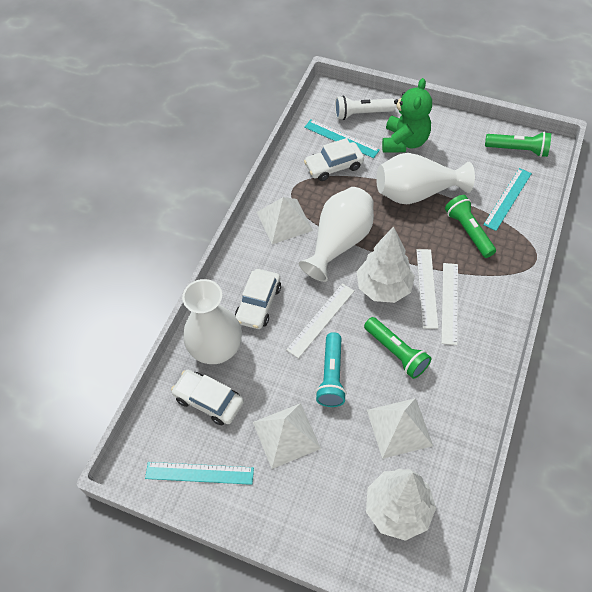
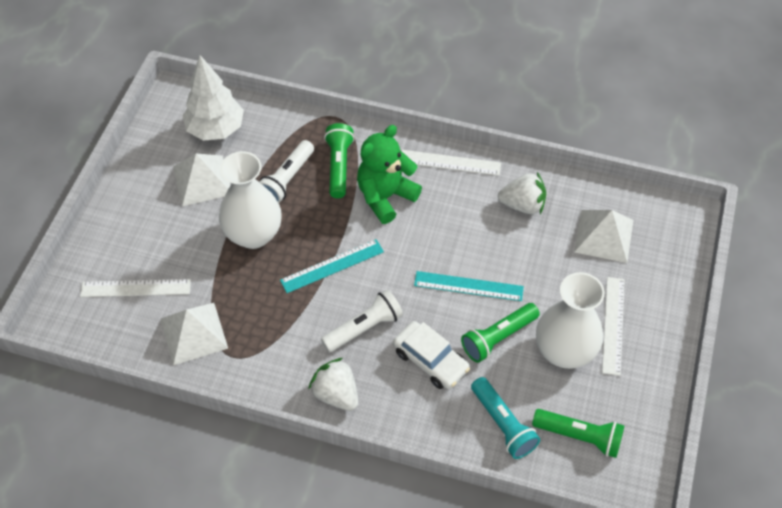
turquoise ruler: [145,462,254,485] [304,119,380,158] [483,168,532,231] = 3 -> [280,239,384,293] [414,271,524,301] = 2
white car: [171,370,244,425] [235,269,281,329] [304,138,364,181] = 3 -> [393,321,470,389] = 1
white flashlight: [335,95,396,120] = 1 -> [259,140,314,203] [321,289,403,352] = 2
white strawberry: none = 0 -> [308,358,358,411] [498,172,546,214] = 2
white tree: [357,227,415,303] [366,469,436,541] = 2 -> [182,55,244,141] = 1
white vase: [182,279,242,364] [299,187,374,282] [376,153,475,204] = 3 -> [219,151,282,249] [536,272,605,369] = 2

